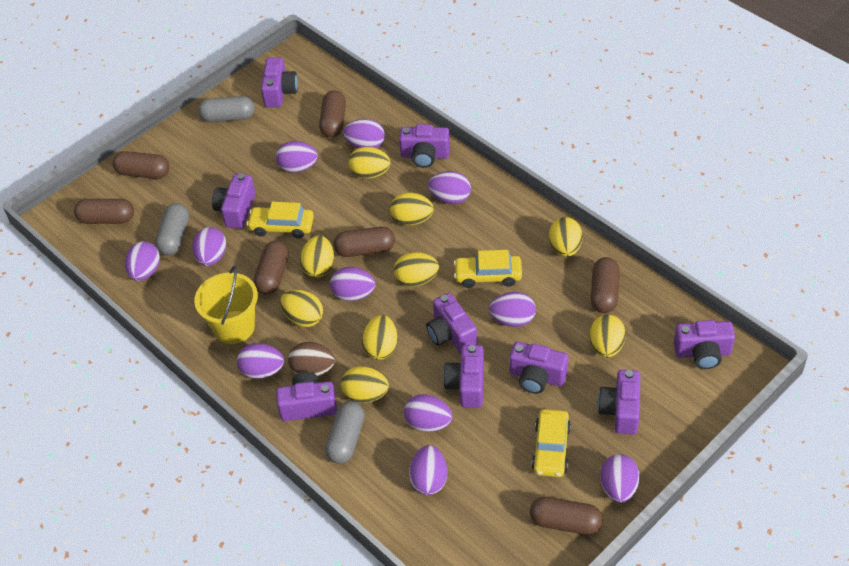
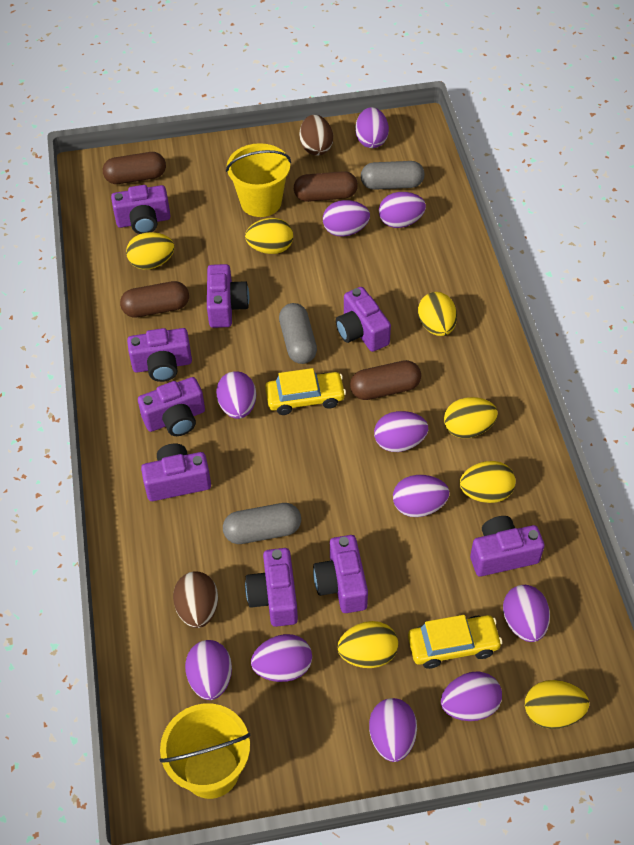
brown capsule: [74,199,134,224] [113,151,169,179] [254,241,289,295] [319,91,346,138] [334,227,395,257] [530,497,603,535] [591,257,620,313] = 7 -> [103,152,166,184] [120,281,189,318] [294,171,358,202] [350,360,421,400] = 4
brown egg: [288,342,335,376] = 1 -> [173,571,218,628] [300,115,333,156] = 2
yellow bucket: [194,266,258,344] = 1 -> [160,703,250,799] [226,143,291,217] = 2
yellow car: [247,202,314,238] [454,250,522,288] [531,409,571,477] = 3 -> [265,368,346,415] [408,615,502,669] = 2
yellow egg: [280,290,323,327] [300,236,334,277] [341,366,389,403] [348,147,391,179] [362,315,398,360] [390,193,434,225] [394,252,439,287] [549,217,583,257] [590,315,626,358] = 9 -> [126,232,175,270] [245,218,293,254] [337,621,398,668] [418,292,457,336] [444,397,498,438] [460,461,516,503] [525,680,589,729] = 7

